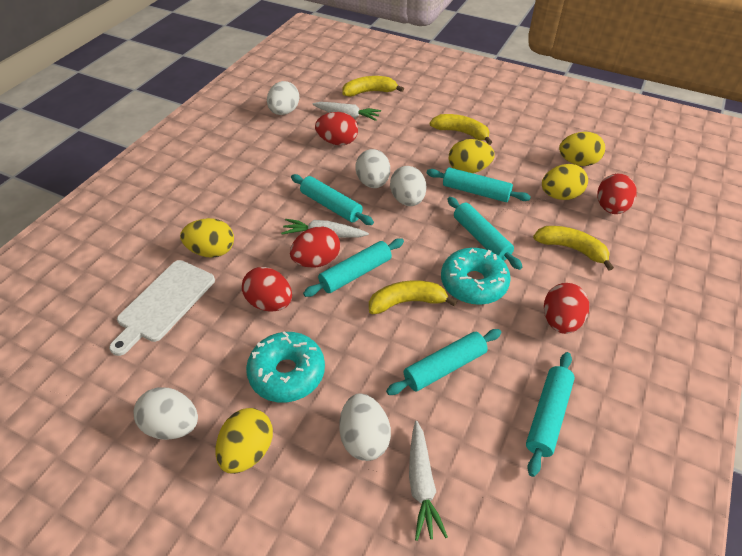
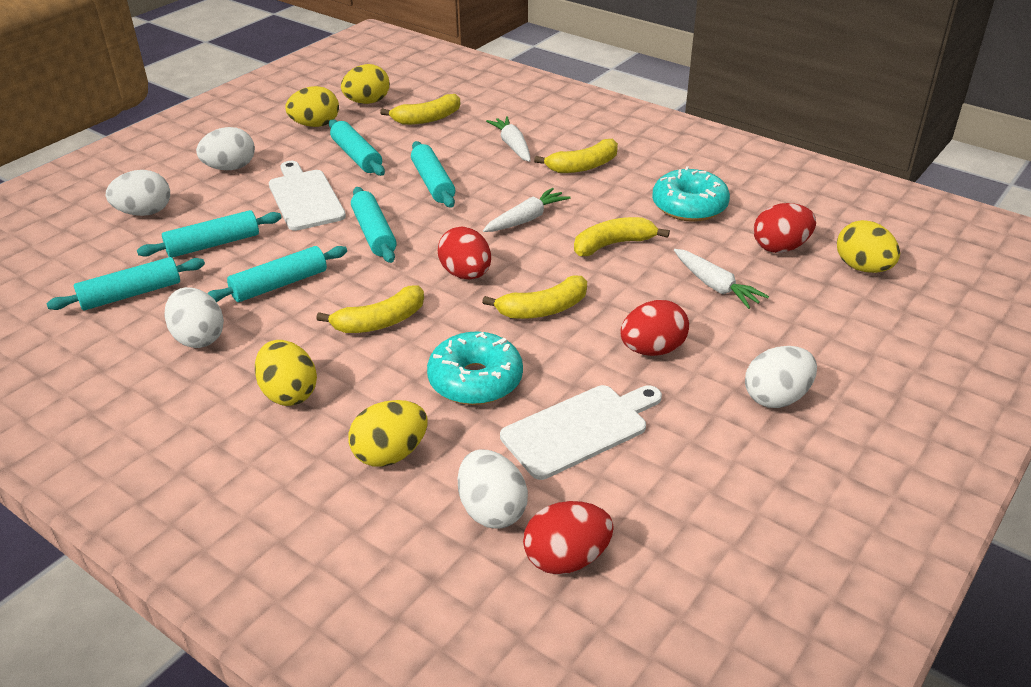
red egg: [242,267,292,311] [290,226,340,267] [315,112,358,146] [544,283,589,334] [597,174,637,214] = 5 -> [438,226,491,279] [523,501,614,575] [620,300,689,356] [753,203,816,253] = 4
white cutting board: [109,260,215,356] = 1 -> [269,161,346,231] [500,385,662,480] = 2
yellow banana: [342,76,404,97] [369,280,457,314] [430,114,492,145] [533,226,614,271] = 4 -> [316,285,424,333] [380,94,460,125] [482,276,587,319] [534,139,618,173] [574,217,670,256] = 5

